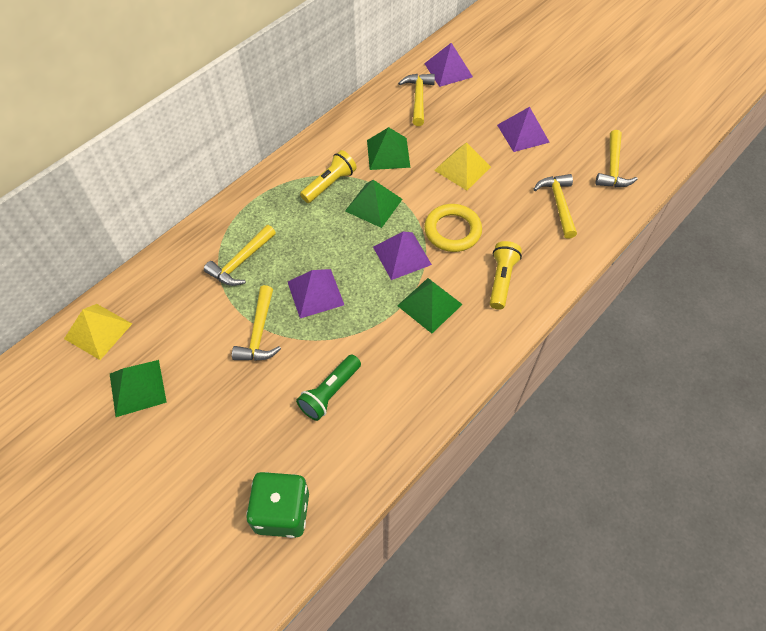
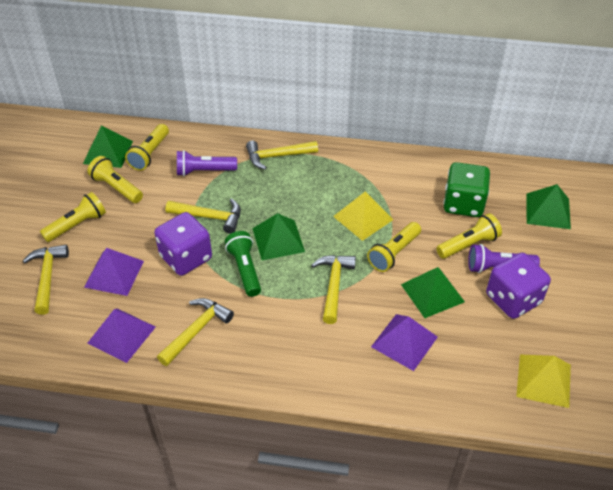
purple dice: none = 0 -> [154,212,212,276] [486,253,551,319] = 2
purple flashlight: none = 0 -> [177,150,237,176] [468,244,540,273] = 2
purple pyramid: [288,269,344,318] [373,232,432,280] [424,43,473,87] [497,107,550,152] = 4 -> [84,248,144,296] [88,308,156,363] [371,314,438,371] = 3
yellow flashlight: [300,150,357,203] [490,241,522,310] = 2 -> [40,192,106,242] [87,156,143,203] [125,124,169,171] [367,222,421,272] [436,213,502,259] = 5
yellow ring: [424,204,482,252] = 1 -> none = 0

